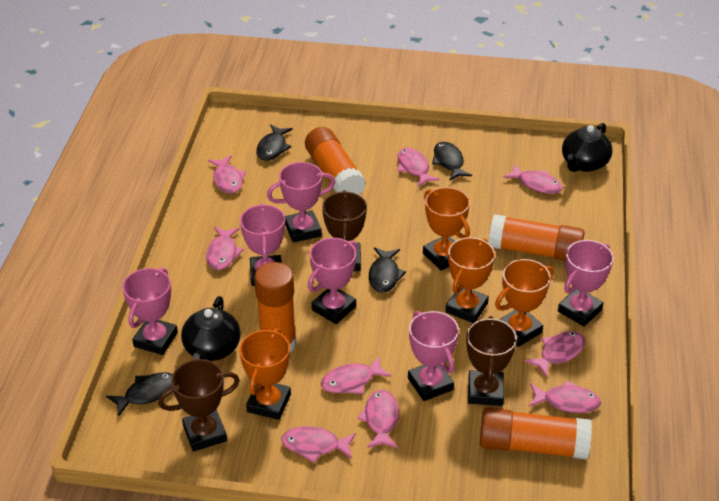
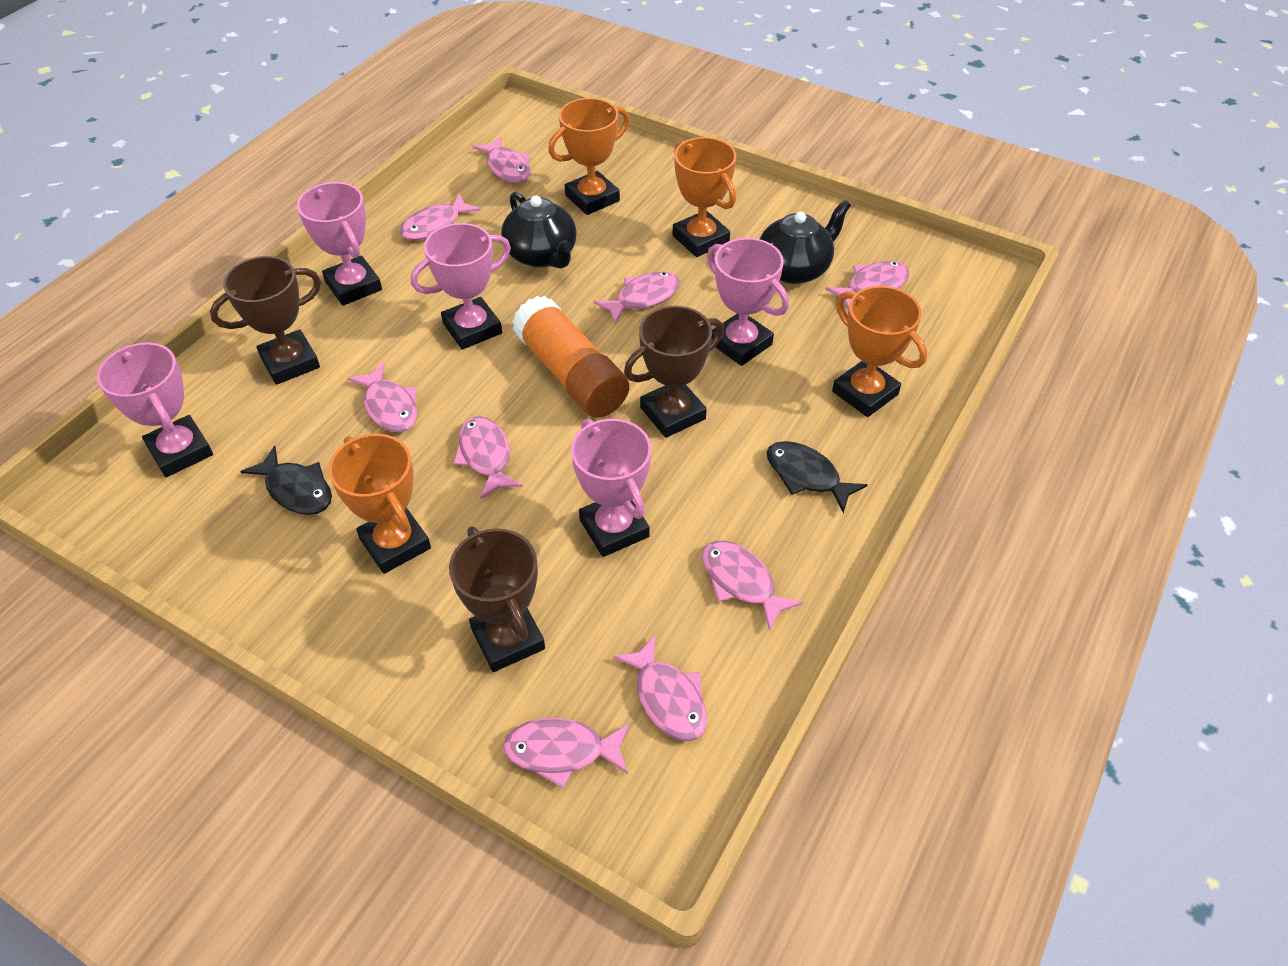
black fish: [106,372,173,417] [256,125,293,161] [369,247,406,293] [432,142,472,181] = 4 -> [240,446,332,515] [767,441,868,513] = 2
orange glue stick: [254,262,297,354] [305,127,366,195] [480,407,592,459] [489,214,585,261] = 4 -> [512,296,629,418] = 1
pink trophy: [122,267,178,355] [240,203,285,286] [267,162,335,243] [308,238,358,324] [408,311,459,401] [558,240,613,327] = 6 -> [97,342,213,477] [297,182,382,306] [411,223,511,350] [571,418,652,557] [707,238,789,366] = 5

